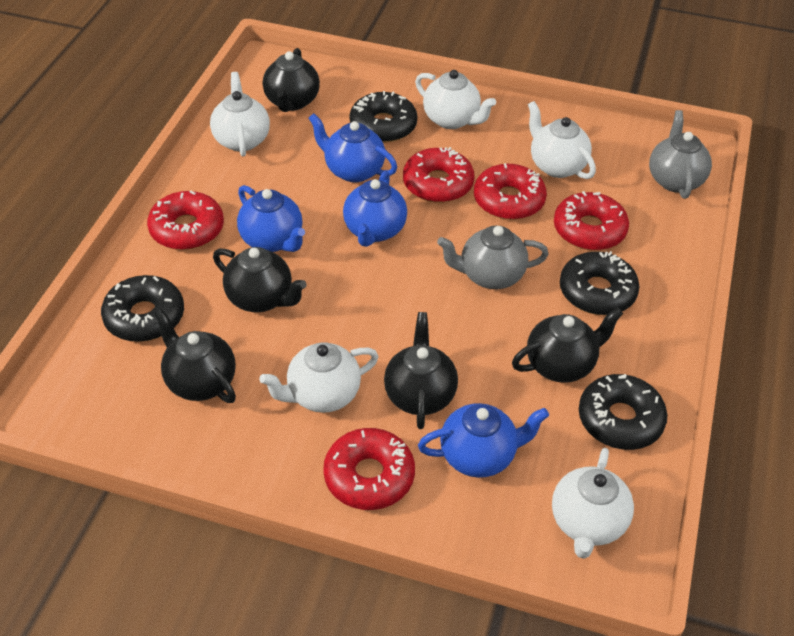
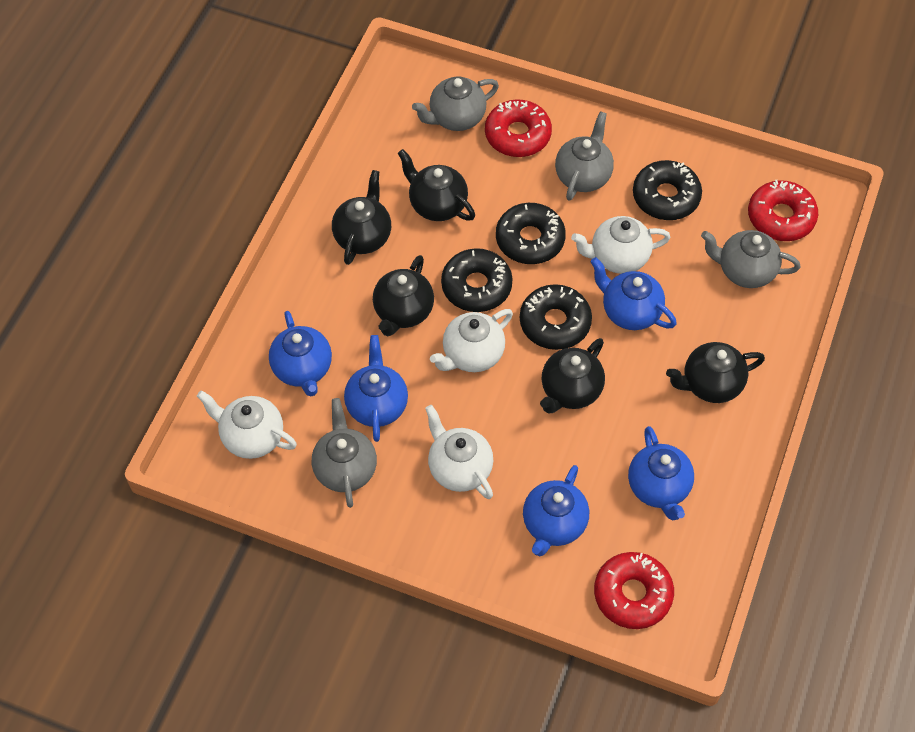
blue teapot: [237,185,305,252] [309,113,397,182] [343,171,407,247] [418,403,549,478] = 4 -> [269,311,332,397] [344,335,408,442] [523,465,589,556] [590,257,677,330] [628,426,694,520] = 5
grey teapot: [437,225,549,289] [649,110,712,199] = 2 -> [312,398,377,508] [412,76,499,131] [555,111,614,200] [701,230,800,288] = 4
red donut: [147,191,224,250] [323,428,415,510] [403,147,475,203] [474,163,547,220] [554,191,629,250] = 5 -> [485,99,552,157] [594,552,674,629] [748,180,818,241] = 3
white teapot: [210,72,270,156] [259,342,379,413] [415,70,496,129] [528,101,596,179] [552,448,634,559] = 5 -> [197,390,297,459] [425,405,493,499] [430,309,513,372] [571,216,671,274] = 4

